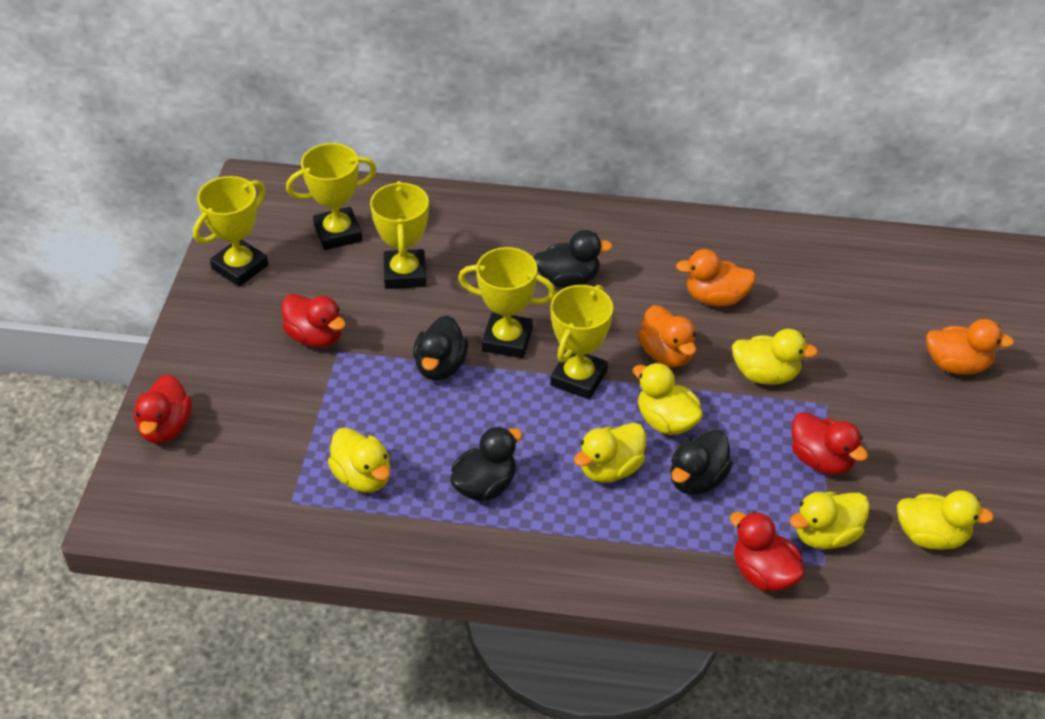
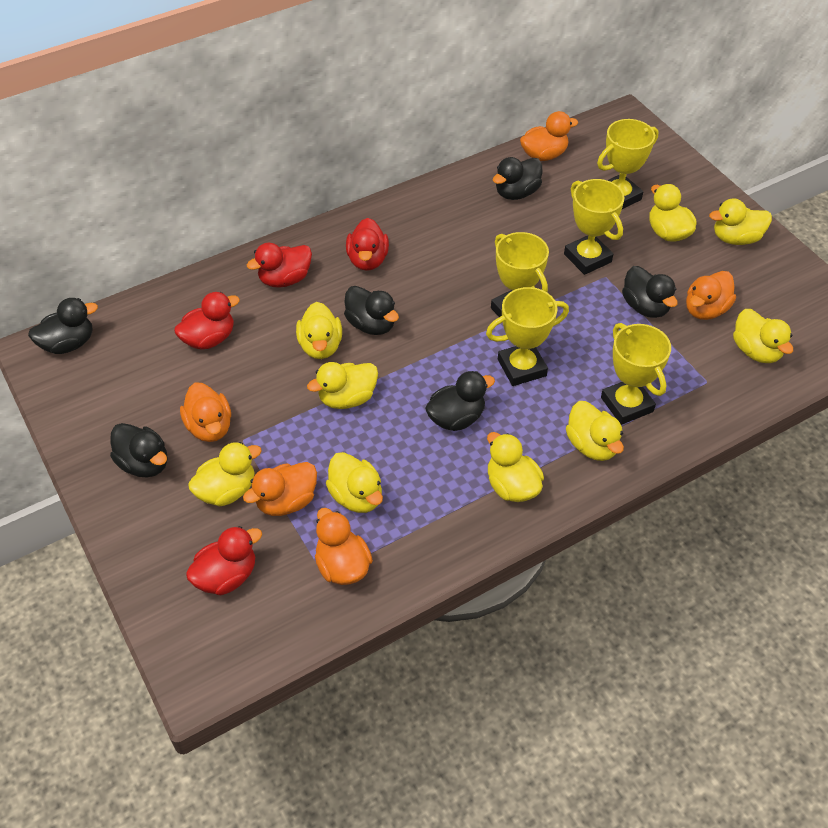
black duck: [413,315,468,380] [450,426,523,501] [534,230,613,288] [670,430,733,495] = 4 -> [28,298,98,354] [110,423,168,477] [344,286,399,335] [425,371,495,431] [493,157,542,200] [622,266,678,318] = 6
orange duck: [638,305,696,367] [676,249,756,306] [926,319,1014,375] = 3 -> [180,382,231,442] [243,462,317,516] [315,508,373,585] [520,111,578,161] [686,271,736,320] = 5
yellow duck: [328,428,390,493] [574,423,646,483] [633,363,703,435] [732,329,818,385] [790,492,870,549] [897,490,994,550] = 6 -> [188,442,262,506] [296,302,342,359] [307,362,378,409] [326,452,383,513] [487,432,544,502] [566,401,624,461] [649,184,697,242] [709,199,772,245] [733,309,793,363] = 9

